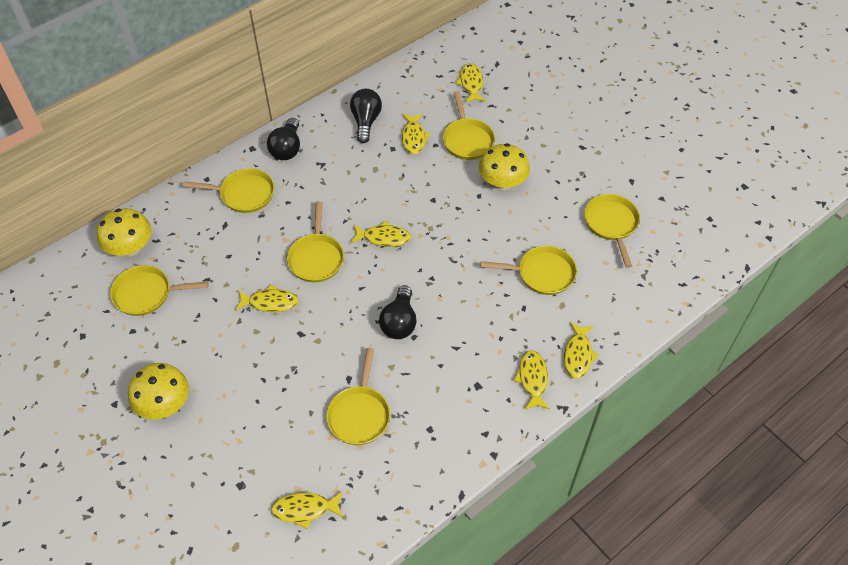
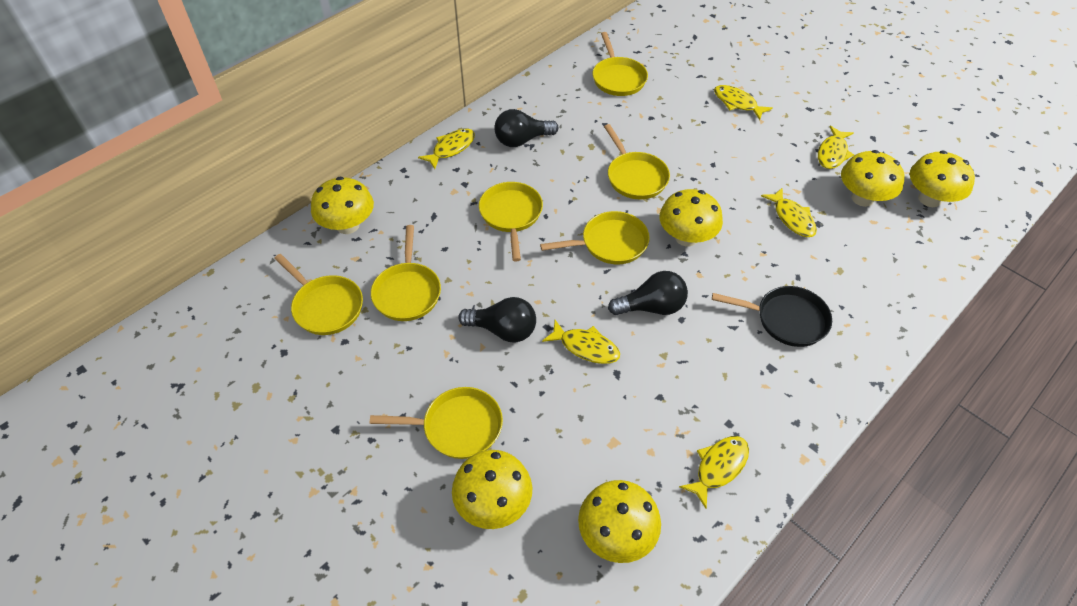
black pan: none = 0 -> [712,286,832,347] = 1
yellow fish: [235,285,299,312] [271,492,343,529] [351,221,411,247] [402,113,431,155] [456,63,485,103] [514,350,550,410] [564,322,599,379] = 7 -> [418,129,475,169] [542,320,620,364] [679,436,749,509] [714,85,773,120] [761,188,817,237] [818,126,854,169] = 6
yellow mushroom: [97,208,152,256] [128,363,189,420] [479,143,530,190] = 3 -> [311,177,374,234] [452,450,532,529] [578,480,661,563] [659,189,723,246] [841,150,904,207] [910,151,975,207] = 6

